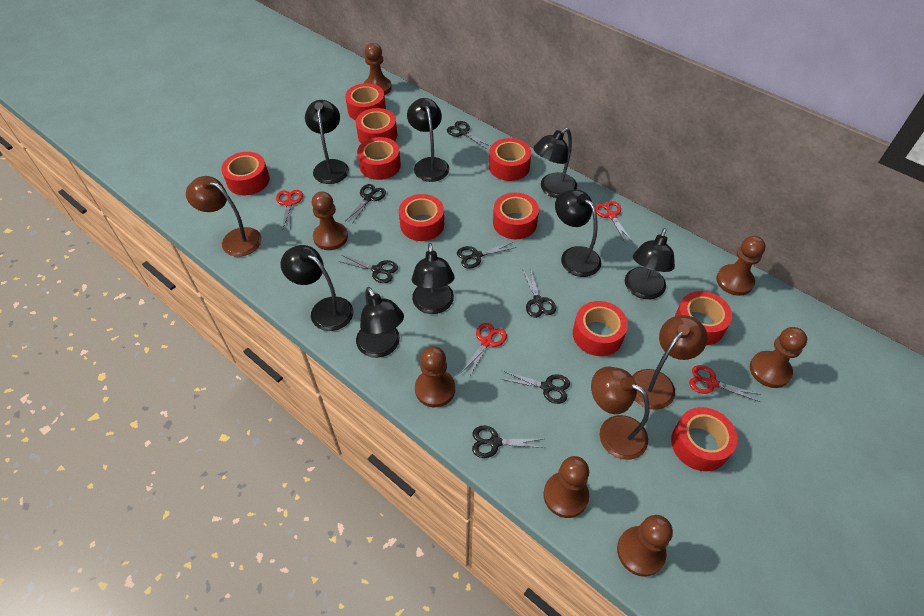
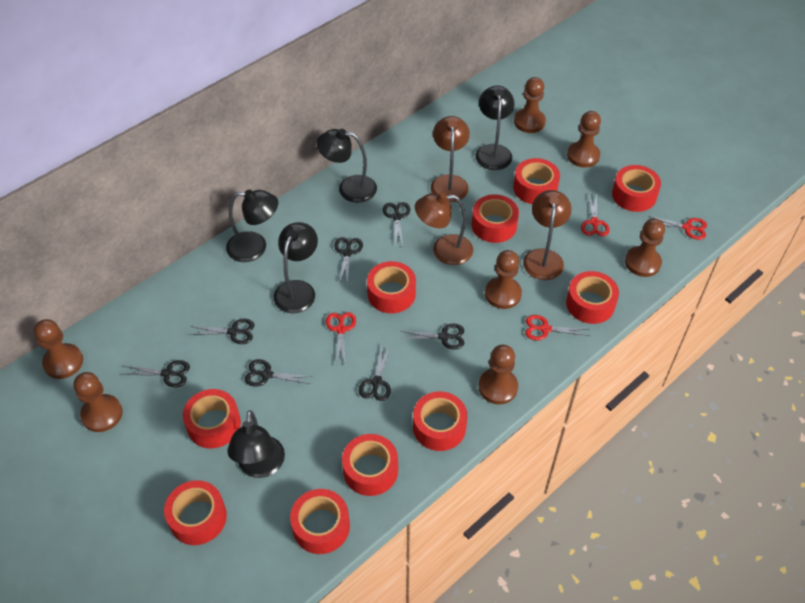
black lamp: [281,245,353,331] [305,100,349,184] [356,287,404,358] [407,98,449,182] [412,243,455,314] [533,128,577,198] [555,189,601,277] [625,228,675,299] = 8 -> [226,189,278,262] [227,410,285,478] [274,222,318,313] [316,129,377,203] [475,86,515,170] = 5

